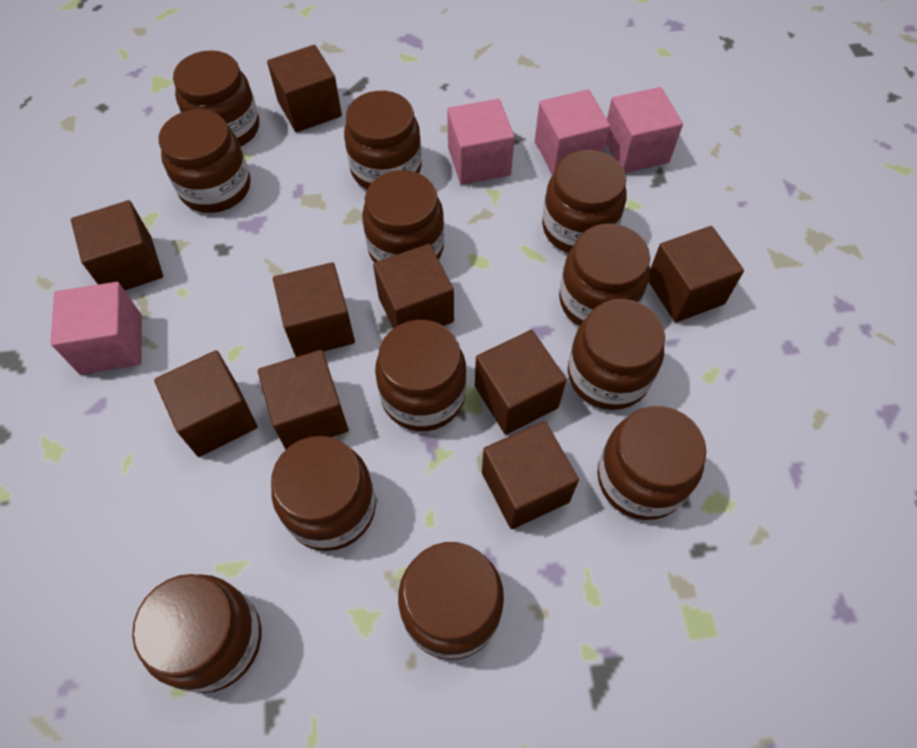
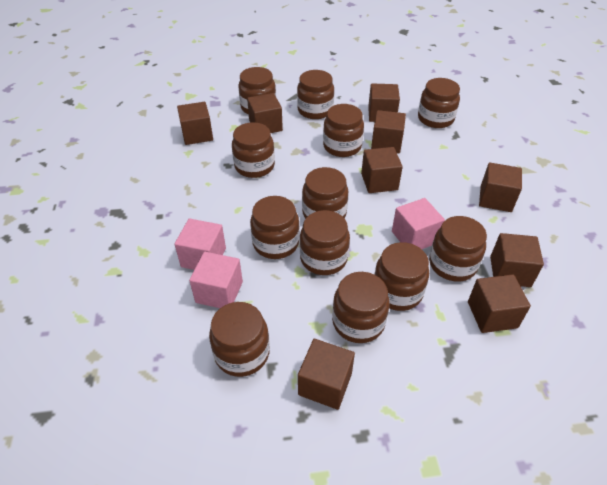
pink cube: [51,282,142,375] [447,99,514,185] [535,89,610,176] [606,87,683,173] = 4 -> [174,219,226,270] [189,252,243,308] [392,198,445,249] = 3

